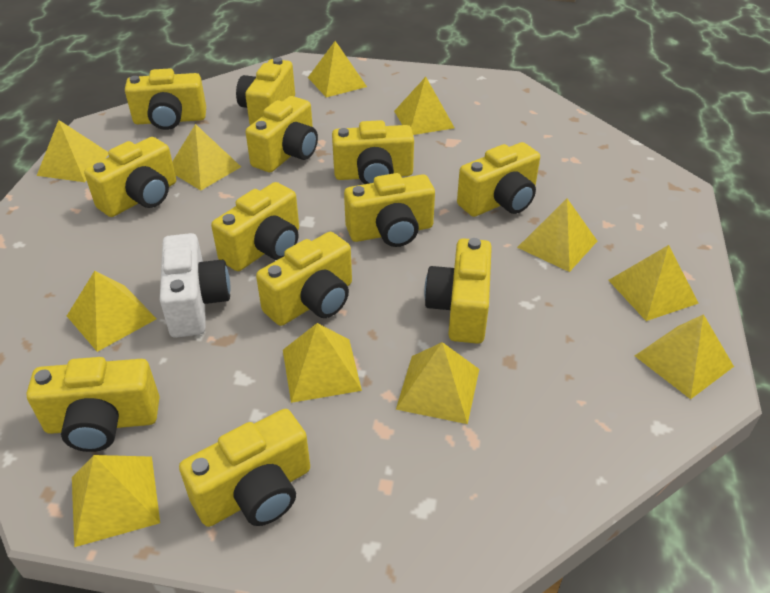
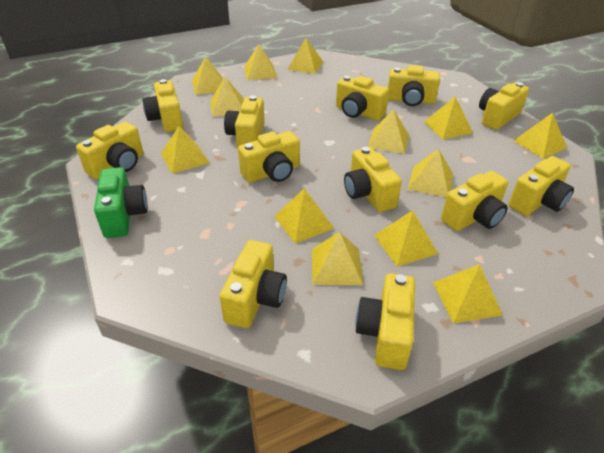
green camera: none = 0 -> [94,167,148,238] = 1
white camera: [160,233,230,338] = 1 -> none = 0
yellow pyramid: [37,120,109,182] [67,271,157,352] [72,455,160,547] [172,124,241,190] [283,323,362,403] [308,41,367,97] [394,77,455,135] [396,342,479,424] [517,199,597,272] [608,245,699,321] [635,314,734,399] = 11 -> [161,126,210,174] [192,56,223,95] [211,77,244,117] [244,44,278,80] [274,188,334,244] [287,38,323,74] [312,232,363,285] [368,109,409,154] [374,210,438,267] [408,149,453,197] [424,96,473,139] [433,264,503,323] [514,113,567,159] = 13

